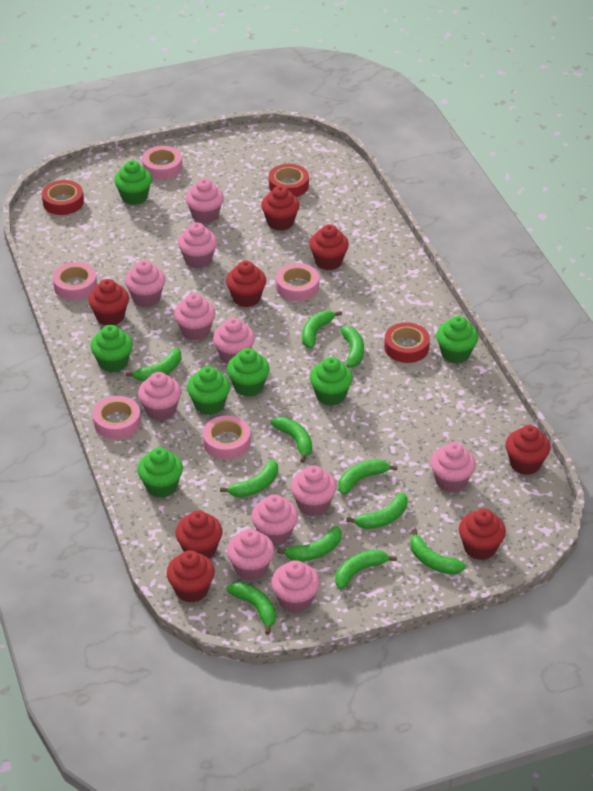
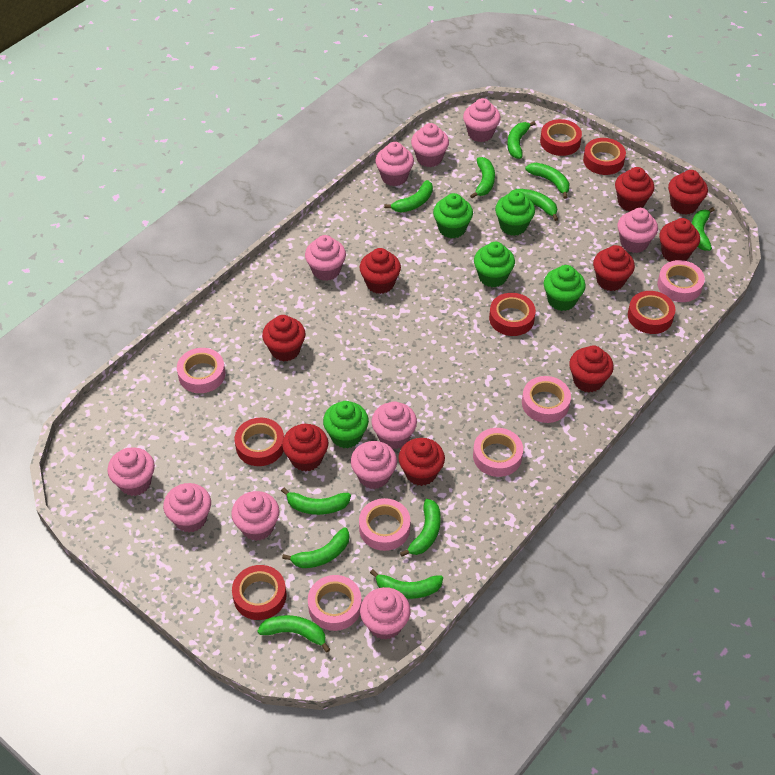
green cupcake: [90,325,133,373] [114,160,152,205] [137,447,183,498] [187,366,230,415] [227,348,270,397] [310,357,353,406] [436,316,478,364] = 7 -> [323,401,369,448] [433,193,473,238] [474,242,515,287] [495,191,535,236] [544,265,586,311] = 5
pink tape: [53,262,97,300] [93,396,141,439] [142,146,182,180] [203,416,251,460] [276,263,319,301] = 5 -> [177,348,225,393] [308,575,362,631] [359,498,410,551] [473,428,523,477] [522,376,571,423] [658,260,705,302] = 6
red cupcake: [88,279,129,325] [166,550,215,603] [175,510,223,559] [226,261,266,307] [261,186,300,231] [309,224,349,270] [459,509,506,560] [506,425,550,475] = 8 -> [262,315,306,362] [282,424,328,471] [359,248,401,294] [398,438,445,486] [569,345,614,393] [593,245,635,291] [615,167,654,212] [659,218,700,262] [668,170,708,215] = 9
red tape: [42,180,84,215] [269,164,309,197] [384,322,430,363] = 3 -> [232,565,286,620] [235,418,284,466] [489,293,536,336] [540,119,582,156] [583,138,626,175] [628,291,676,334] = 6

